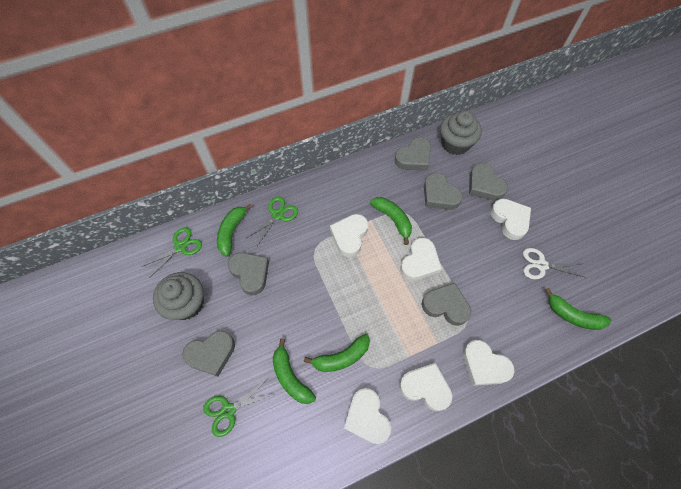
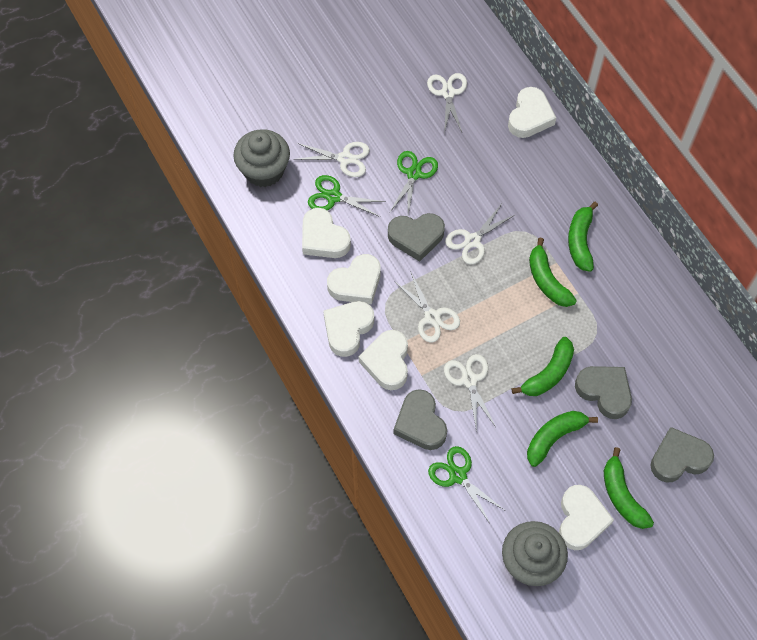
grey heart: [182,330,235,377] [228,252,269,295] [394,137,431,171] [422,283,471,326] [424,173,463,210] [469,163,508,201] = 6 -> [388,213,445,262] [393,389,447,450] [575,366,632,419] [651,427,714,483] = 4
white scissors: [523,248,586,279] = 1 -> [294,142,370,177] [394,273,460,343] [427,73,467,133] [444,354,496,432] [445,205,516,265] = 5

